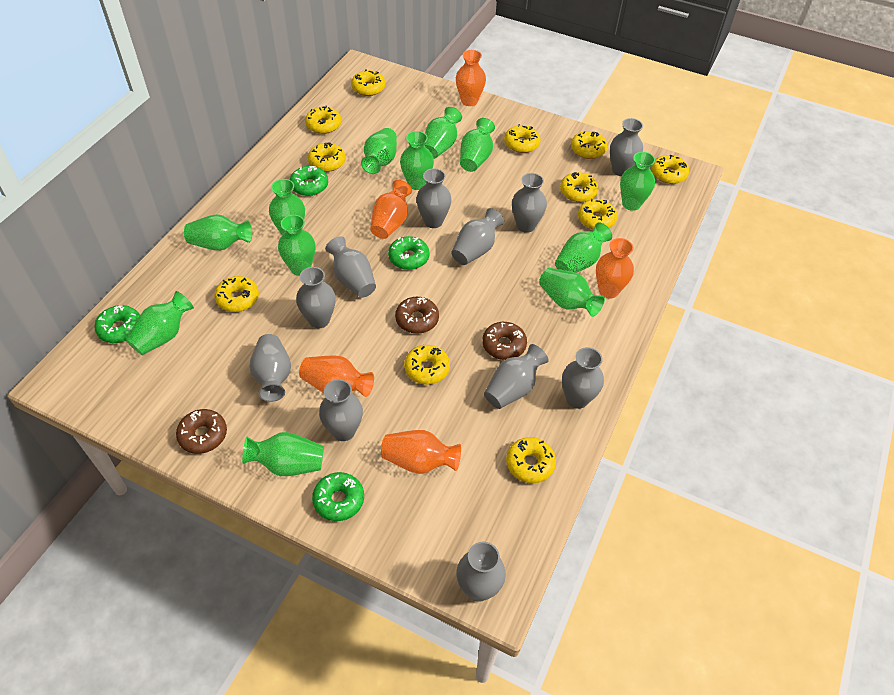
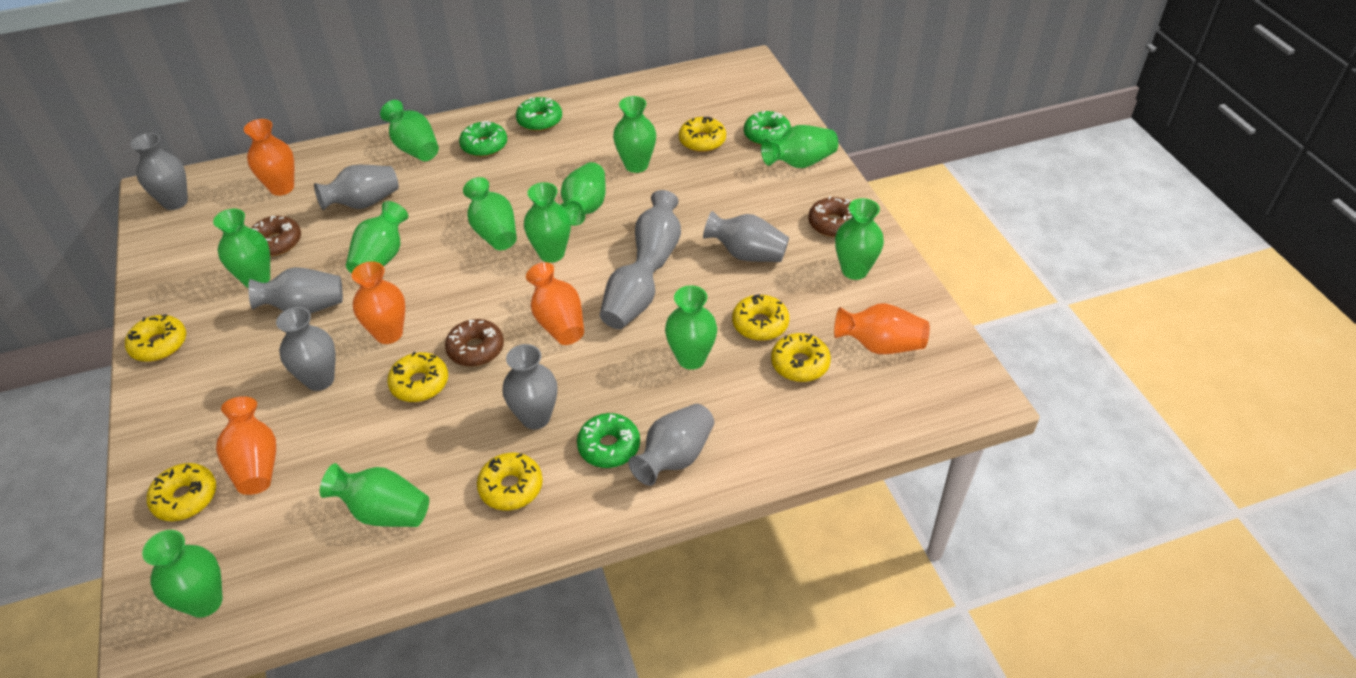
grey vase: [249,334,291,402] [296,267,336,328] [319,379,363,441] [325,236,376,298] [416,168,452,228] [451,208,504,265] [456,542,506,602] [484,344,549,409] [512,173,547,233] [562,347,604,409] [610,118,643,176] = 11 -> [130,133,188,210] [248,267,343,314] [276,307,336,391] [314,165,399,210] [502,344,558,429] [600,247,664,329] [628,404,714,486] [635,190,681,265] [703,211,789,262] = 9
yellow donut: [214,276,259,312] [305,106,341,134] [308,143,345,172] [351,69,385,96] [404,345,450,385] [504,124,540,153] [506,437,556,483] [560,172,598,202] [571,131,607,159] [578,199,618,230] [651,155,689,184] = 11 -> [125,314,186,362] [147,463,216,521] [387,352,448,402] [477,453,543,510] [679,117,726,152] [732,294,789,341] [771,333,831,382] = 7

